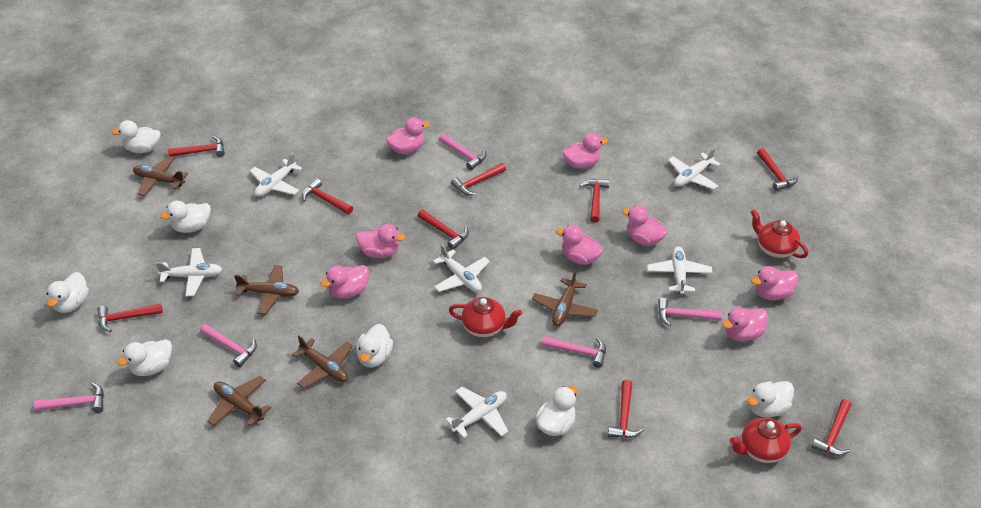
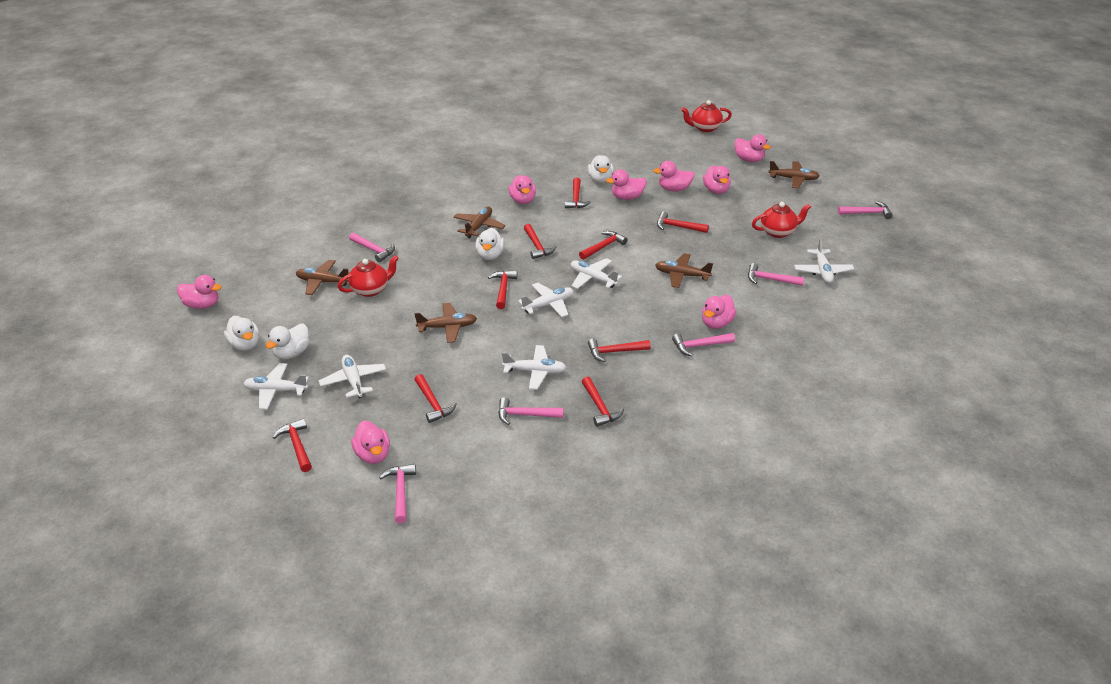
pink hammer: [34,383,104,413] [200,324,257,367] [439,134,486,170] [542,336,606,368] [658,298,722,326] = 5 -> [349,233,395,262] [379,464,416,524] [498,397,564,425] [672,333,735,356] [748,263,805,286] [838,201,893,219] = 6
white duck: [47,272,89,313] [112,120,161,153] [117,339,172,376] [160,201,211,233] [356,324,393,367] [535,386,578,436] [747,381,794,418] = 7 -> [224,316,259,351] [266,324,310,359] [475,228,505,260] [587,155,614,183] = 4

